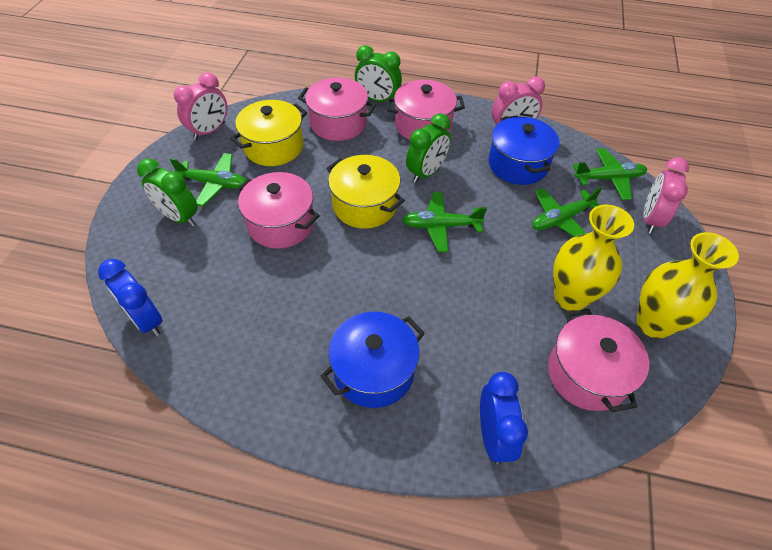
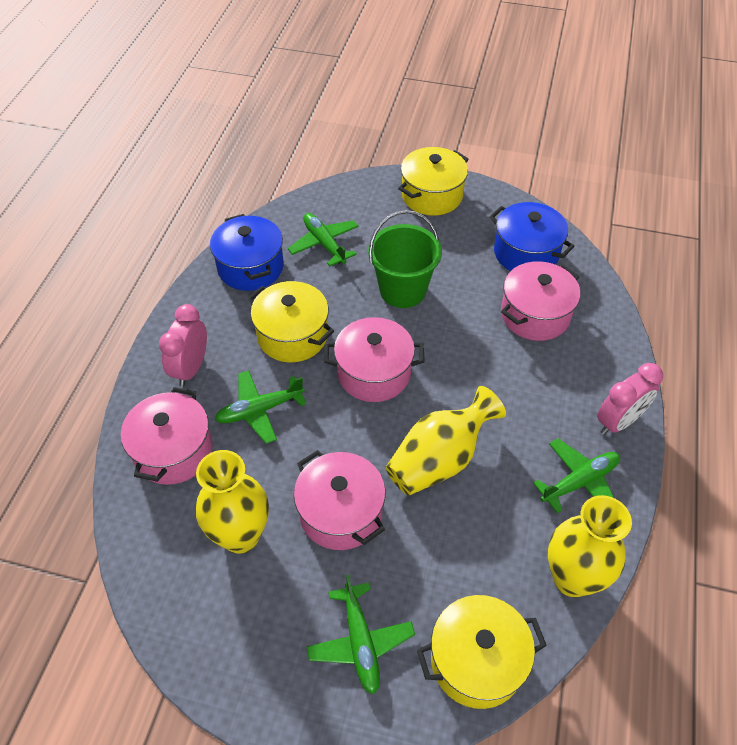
blue clock: [98,259,163,336] [480,372,528,465] = 2 -> none = 0
green bucket: none = 0 -> [368,210,442,308] = 1
green clock: [137,159,198,226] [355,45,402,104] [406,113,451,183] = 3 -> none = 0
pink clock: [174,72,227,140] [492,76,545,125] [644,157,689,234] = 3 -> [159,304,207,387] [597,363,663,435] = 2
yellow pot: [230,100,307,166] [326,155,405,229] = 2 -> [248,281,334,362] [398,147,469,216] [417,595,547,709] = 3
yellow vase: [553,205,634,311] [637,232,739,339] = 2 -> [196,450,269,553] [386,386,506,495] [548,495,632,597] = 3

